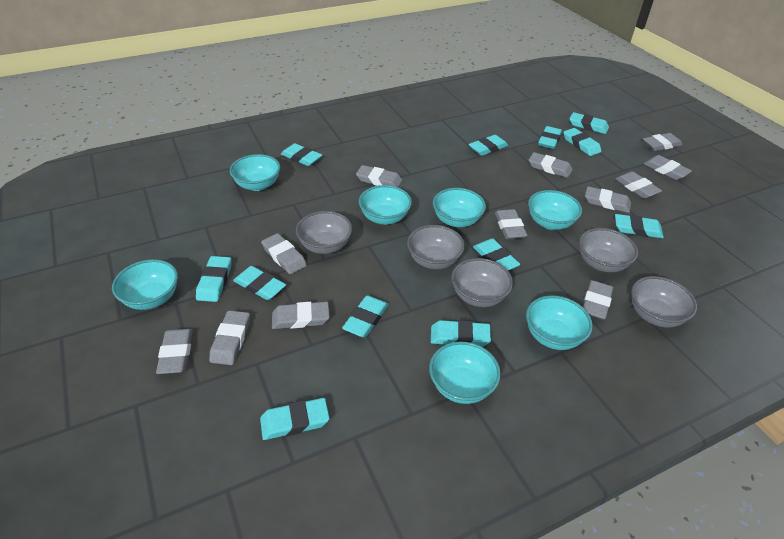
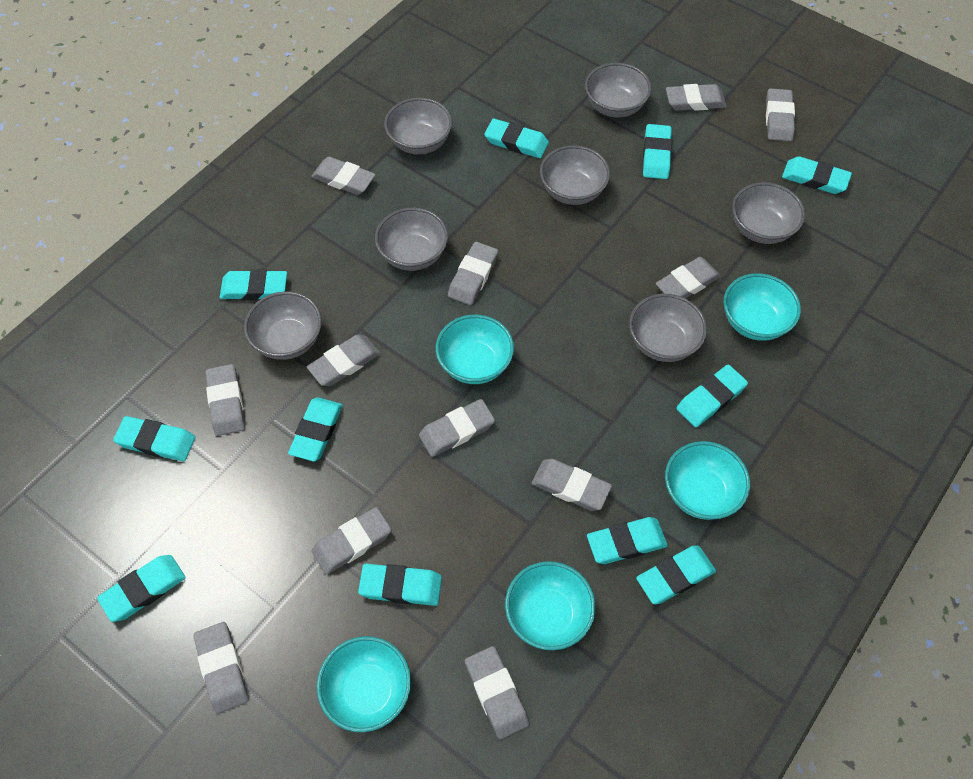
grey bowl: [296,211,352,254] [407,225,465,269] [452,258,513,307] [579,228,638,272] [631,276,697,328] = 5 -> [244,291,322,360] [375,208,448,271] [384,98,452,155] [540,145,610,205] [585,63,652,118] [629,294,707,362] [732,182,805,244] = 7
turquoise bowl: [112,259,178,310] [230,154,280,191] [359,185,412,225] [429,342,501,404] [433,188,486,227] [526,295,593,350] [528,190,582,230] = 7 -> [317,636,411,732] [436,315,514,384] [505,561,596,650] [665,441,750,520] [723,273,801,341] = 5
turquoise eraser: [196,256,231,302] [233,266,286,300] [260,398,329,440] [281,143,322,166] [342,295,389,338] [431,320,491,347] [468,135,508,156] [473,238,521,270] [538,126,562,149] [564,128,601,156] [569,112,609,134] [615,214,664,238] = 12 -> [97,555,186,622] [113,416,195,461] [220,269,287,300] [288,397,343,461] [358,564,442,606] [484,119,549,158] [587,517,668,564] [636,545,716,604] [643,124,672,179] [676,364,748,427] [782,156,852,194] = 11

